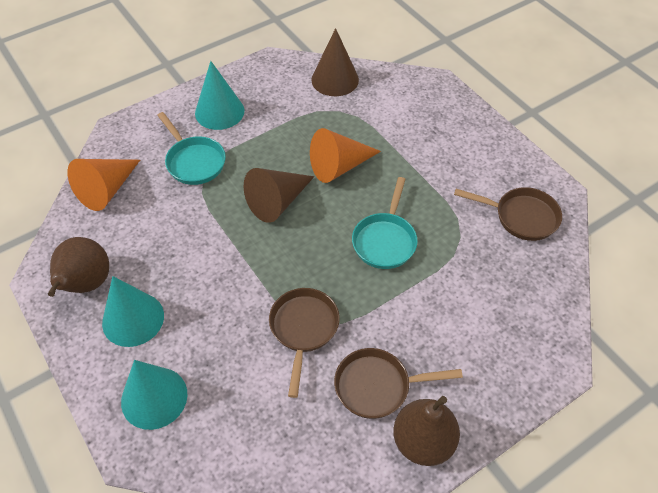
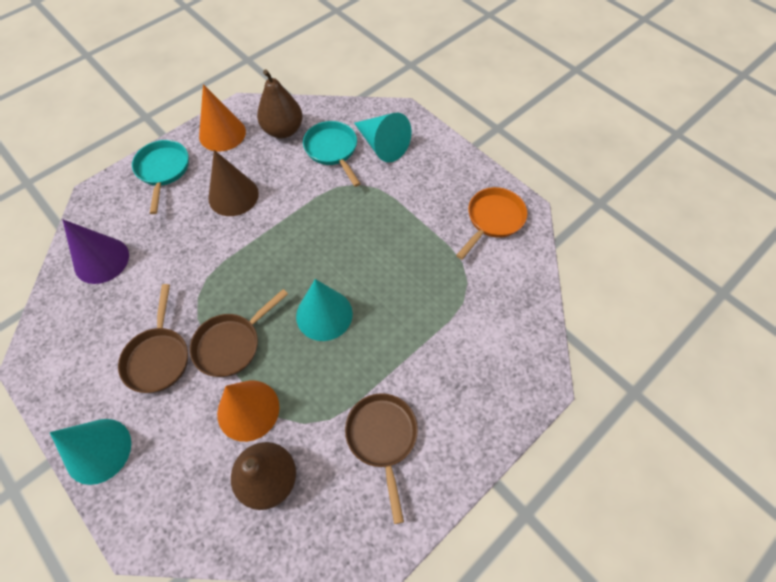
brown cone: [244,168,314,223] [311,28,359,96] = 2 -> [208,150,259,216] = 1
orange pan: none = 0 -> [456,187,527,260] = 1
purple cone: none = 0 -> [62,219,129,284] = 1

